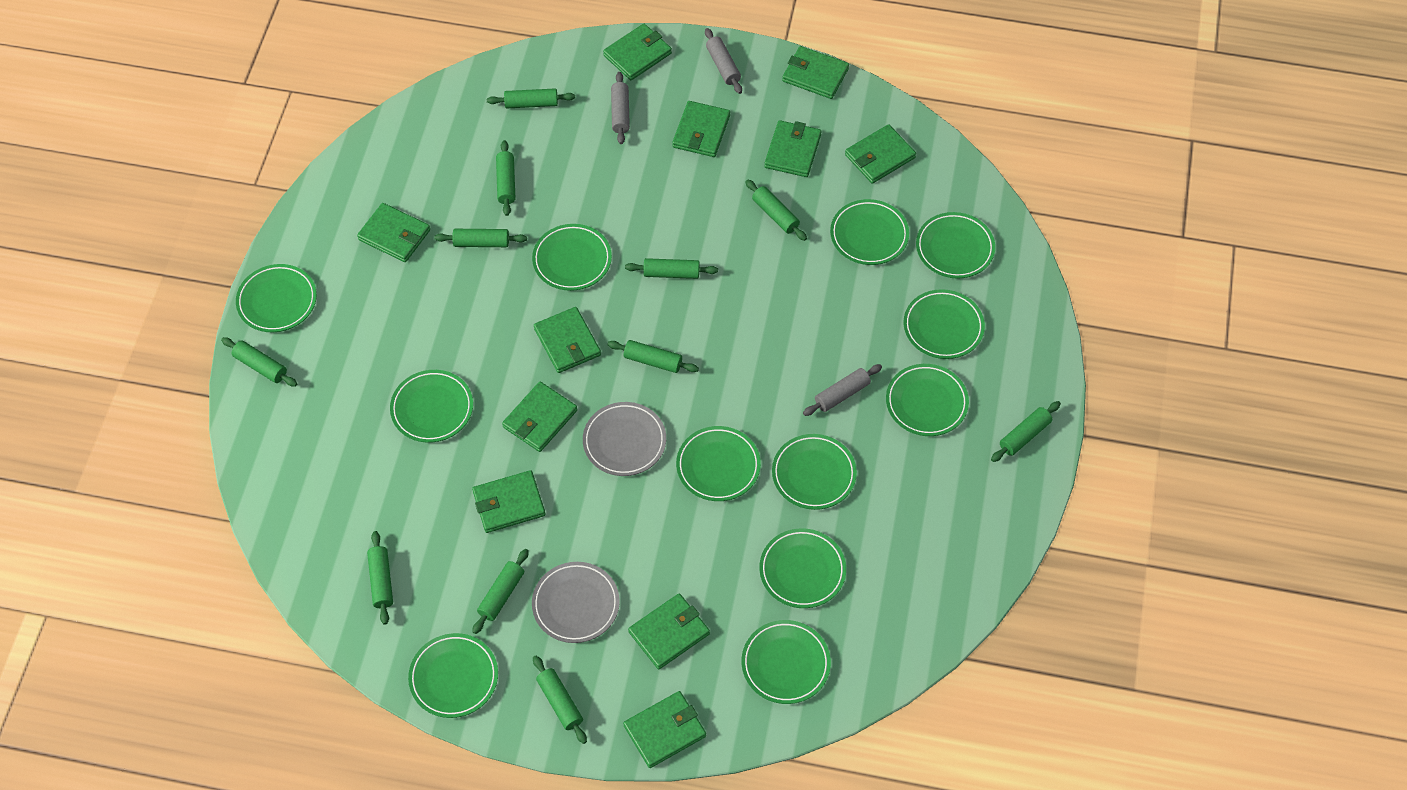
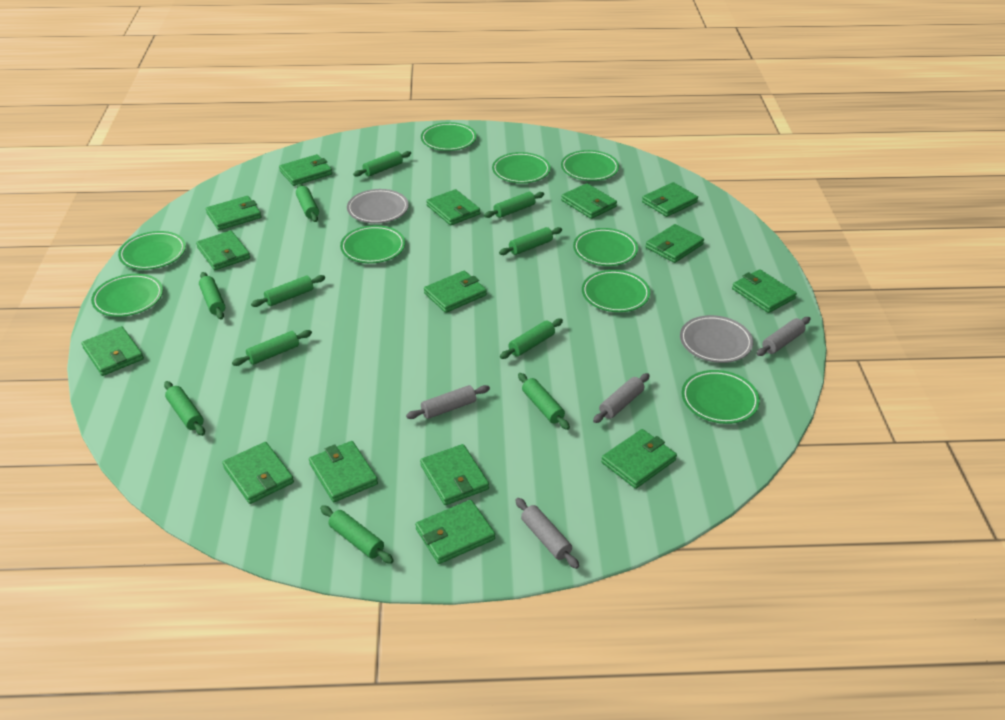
green plate: [236,264,317,332] [390,370,473,443] [408,633,498,718] [532,224,612,291] [676,426,761,501] [742,620,831,704] [759,528,846,608] [772,434,857,510] [830,199,909,265] [886,364,969,436] [903,289,985,359] [916,212,995,279] = 12 -> [91,274,163,317] [118,231,186,270] [340,225,405,263] [421,122,477,151] [492,152,551,183] [561,150,619,181] [573,228,638,266] [582,270,650,312] [682,370,760,424] = 9
green wallet: [357,203,430,262] [472,470,545,533] [502,382,577,452] [534,307,601,373] [603,24,672,80] [623,691,706,768] [628,593,710,669] [672,101,730,157] [764,120,821,177] [782,46,849,99] [845,124,916,184] = 11 -> [81,326,144,376] [196,230,250,270] [206,196,261,230] [222,442,294,504] [279,154,332,186] [309,441,378,502] [415,500,495,564] [420,444,489,505] [424,271,487,313] [426,189,480,225] [561,183,617,219] [601,429,677,489] [642,182,698,217] [645,224,704,263] [732,269,797,313] = 15
grey rolling pin: [611,72,630,144] [705,28,742,94] [803,364,882,416] = 3 -> [406,385,490,419] [515,498,579,569] [593,373,650,423] [757,317,810,356] = 4

